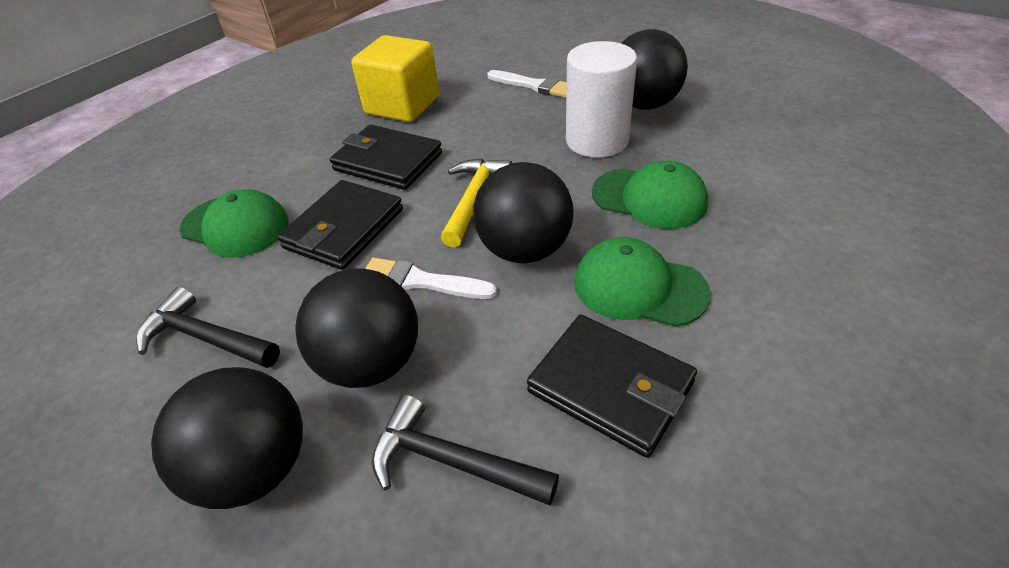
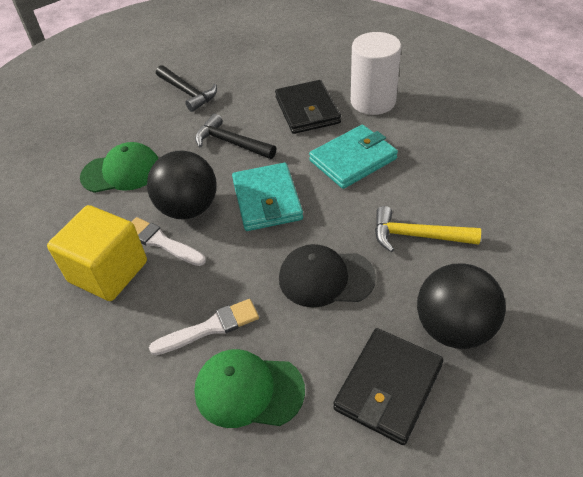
black ball: [151,367,303,509] [295,268,418,388] [473,162,574,263] [621,29,688,110] = 4 -> [147,150,217,219] [417,263,506,349] = 2
black cap: none = 0 -> [279,244,376,307] = 1
black wallet: [277,180,403,270] [330,124,442,190] [527,315,697,458] = 3 -> [275,80,341,134] [333,328,444,445] = 2
green cap: [179,189,289,258] [574,237,711,327] [592,161,708,229] = 3 -> [80,142,159,193] [194,349,305,428] = 2
turquoise wallet: none = 0 -> [232,163,303,231] [309,125,398,189] = 2

